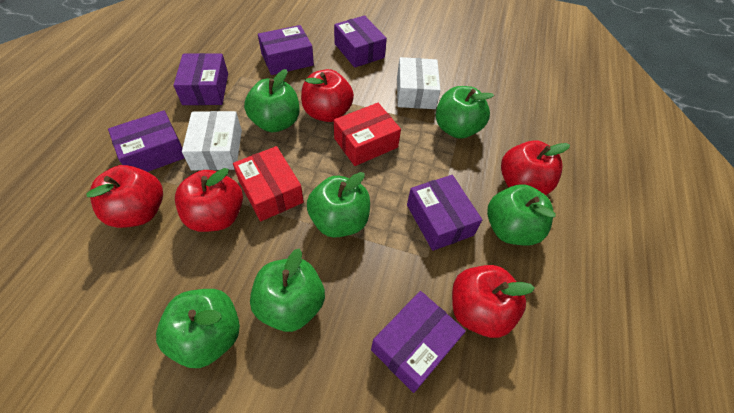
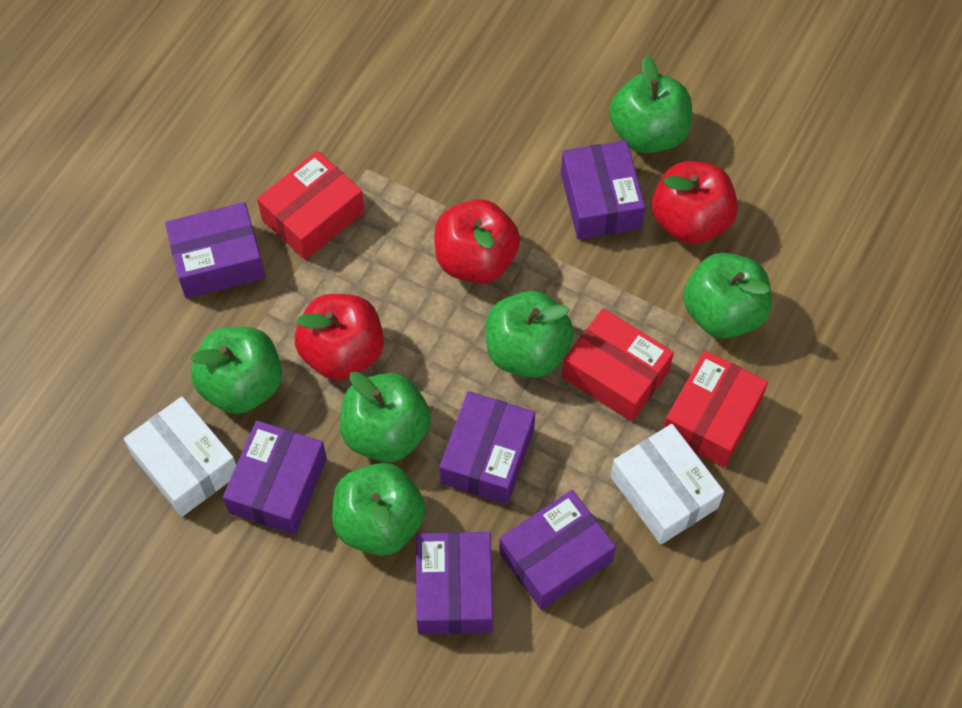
red apple: [86,165,163,228] [175,168,243,232] [301,69,354,122] [452,265,535,338] [501,140,570,195] = 5 -> [295,294,384,380] [434,199,520,284] [652,161,738,244] = 3
red box: [233,146,304,221] [334,103,401,166] = 2 -> [257,151,365,260] [562,309,674,422] [663,351,768,467] = 3

